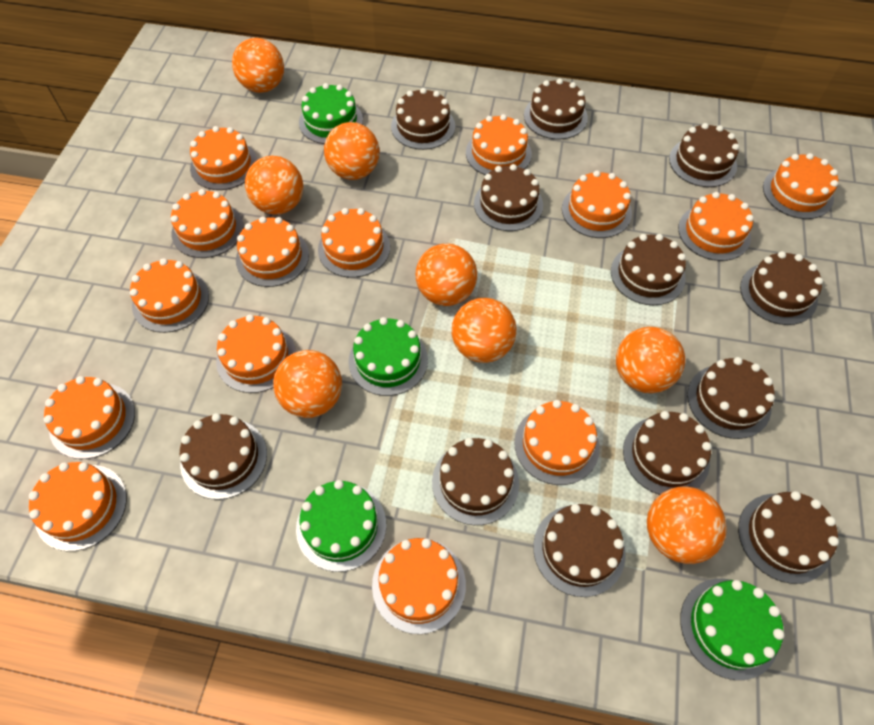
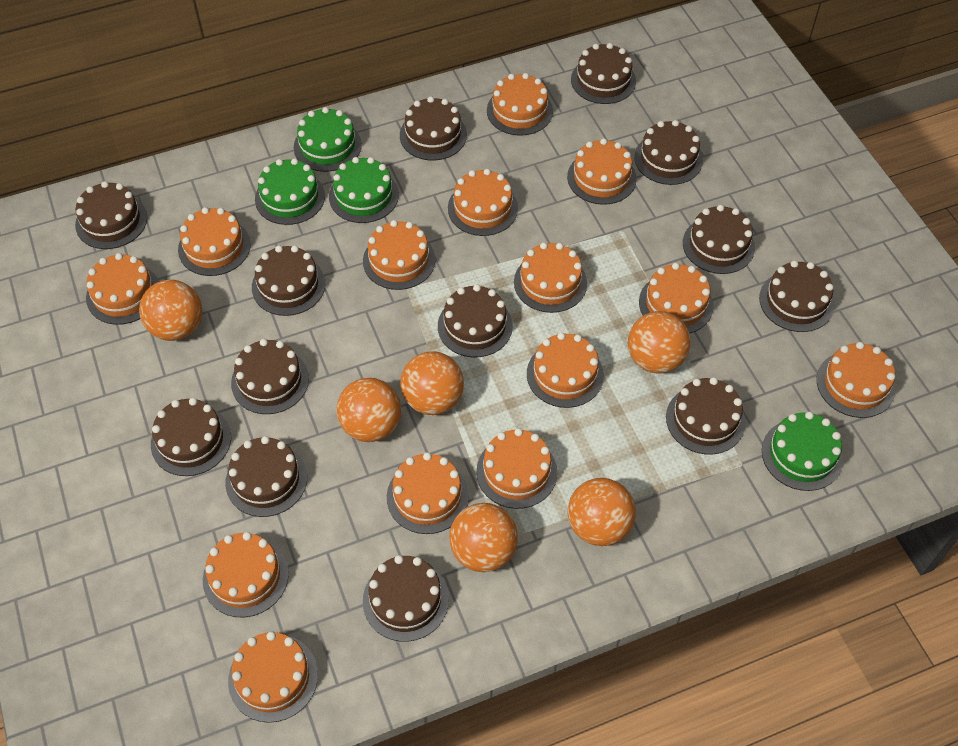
brown cake: [180,413,267,500] [391,88,455,150] [432,438,519,525] [474,164,543,231] [524,78,588,139] [533,504,626,597] [611,234,686,305] [623,411,712,495] [669,123,739,187] [687,357,775,439] [738,491,839,584] [740,251,823,325] = 12 -> [75,181,147,249] [151,398,231,476] [225,436,307,517] [231,339,309,414] [252,245,325,316] [363,555,449,642] [400,96,467,160] [438,284,513,357] [571,43,636,104] [634,120,703,185] [666,377,745,454] [683,205,755,274] [759,260,834,332] = 13
orange ball: [232,38,284,93] [245,156,303,214] [273,350,342,418] [324,122,380,180] [416,244,477,306] [452,298,517,363] [616,327,685,393] [647,487,727,564] = 8 -> [139,280,202,341] [337,378,401,442] [400,351,464,415] [449,503,518,572] [568,478,636,546] [628,311,690,374] = 6

